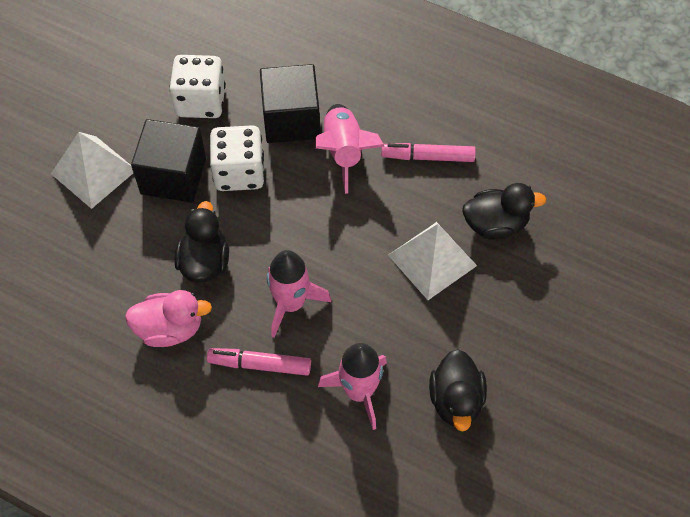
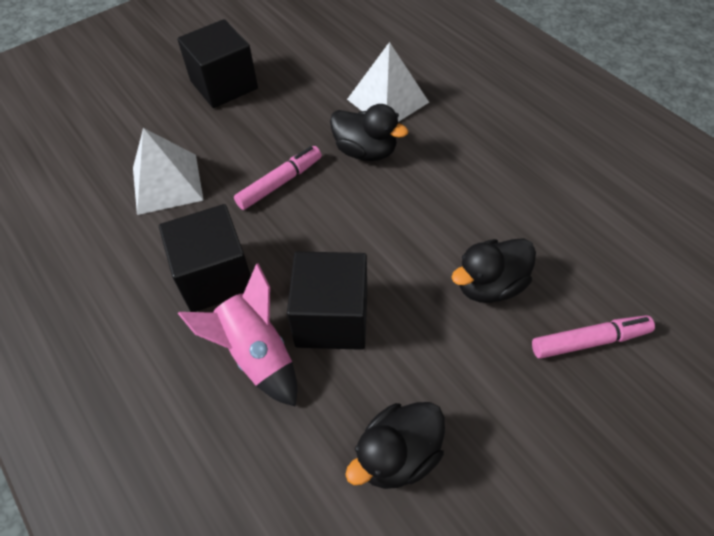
black cube: [131,119,206,203] [260,64,320,143] = 2 -> [159,204,251,312] [177,19,258,108] [287,252,367,350] = 3
pink duck: [125,290,212,347] = 1 -> none = 0
pink rocket: [267,250,331,338] [315,104,385,194] [318,343,387,430] = 3 -> [178,264,297,407] = 1
white dice: [169,55,226,118] [209,125,265,191] = 2 -> none = 0

